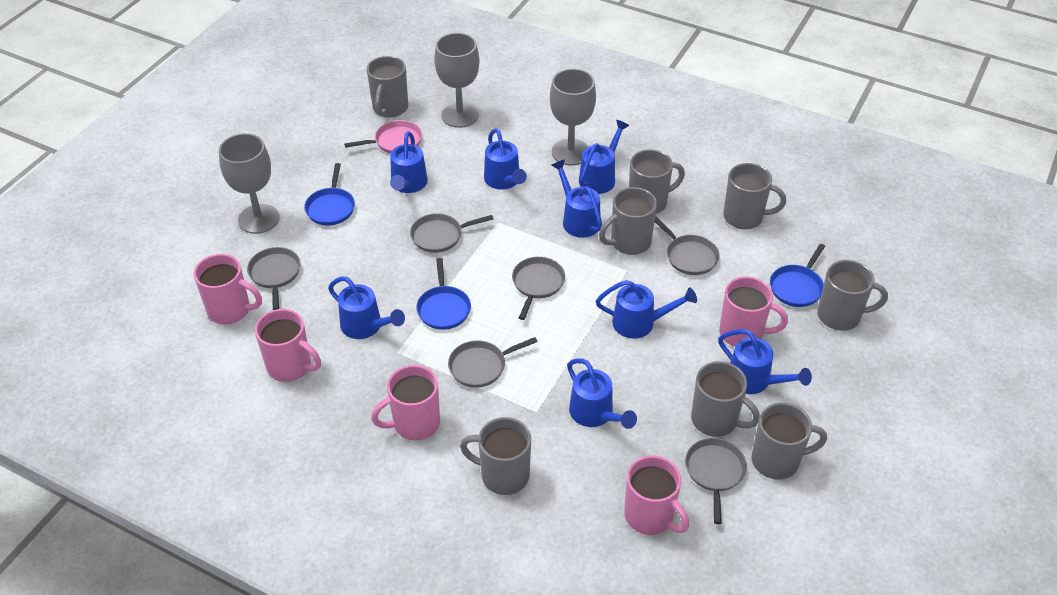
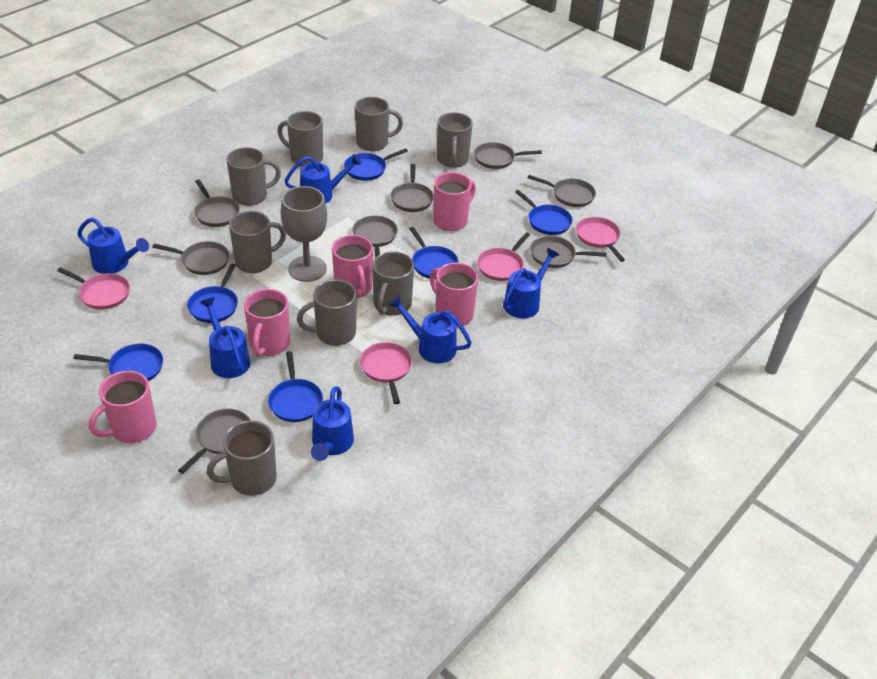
blue pan: [304,163,355,225] [416,258,471,330] [770,244,825,307] = 3 -> [73,344,163,381] [187,264,238,323] [268,351,323,422] [344,148,408,181] [409,227,459,279] [515,190,573,235] = 6
blue watering can: [328,277,405,339] [390,131,428,193] [484,128,527,190] [552,159,602,238] [567,358,637,429] [579,120,630,194] [596,280,697,339] [718,329,812,394] = 8 -> [77,217,149,274] [200,297,250,378] [285,154,362,203] [311,386,354,461] [388,295,472,363] [503,248,559,318] = 6
grey goblet: [219,133,280,234] [434,33,480,128] [550,69,596,165] = 3 -> [281,186,327,282] = 1
grey pan: [247,247,301,310] [410,213,493,253] [448,337,538,388] [512,257,565,320] [655,216,720,275] [685,438,747,524] = 6 -> [152,241,230,275] [178,409,251,474] [194,179,240,227] [352,216,398,258] [390,164,434,212] [474,142,542,169] [528,175,596,207] [530,236,606,268] = 8
pink pan: [344,120,422,154] = 1 -> [57,267,130,310] [360,342,412,404] [477,232,530,281] [576,217,625,262] = 4

